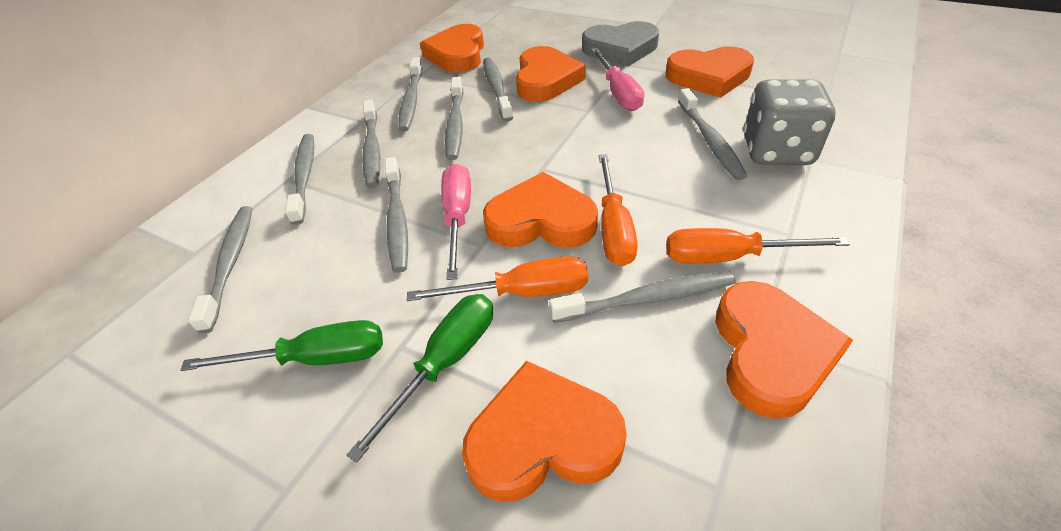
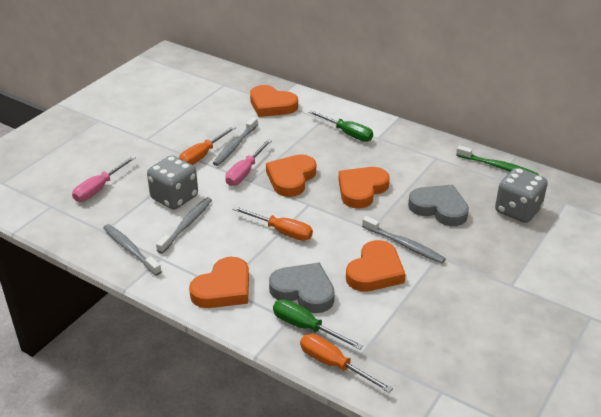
green toothbrush: none = 0 -> [456,145,539,175] = 1
grey dice: [743,80,836,165] = 1 -> [147,155,198,209] [495,168,548,223] = 2
grey heart: [582,21,659,66] = 1 -> [269,263,335,313] [408,185,469,226] = 2
grey toothbrush: [188,206,253,333] [285,134,314,225] [362,100,380,188] [385,157,408,273] [398,57,422,132] [445,77,464,160] [483,58,513,122] [549,271,735,323] [678,88,747,180] = 9 -> [103,224,162,276] [156,197,212,254] [213,117,258,166] [362,216,446,263] = 4
orange heart: [420,24,484,73] [462,360,627,502] [483,172,598,248] [516,46,585,102] [666,46,754,98] [715,281,853,419] = 6 -> [189,257,249,308] [250,85,298,117] [266,154,316,197] [339,167,390,208] [346,240,406,292] = 5

